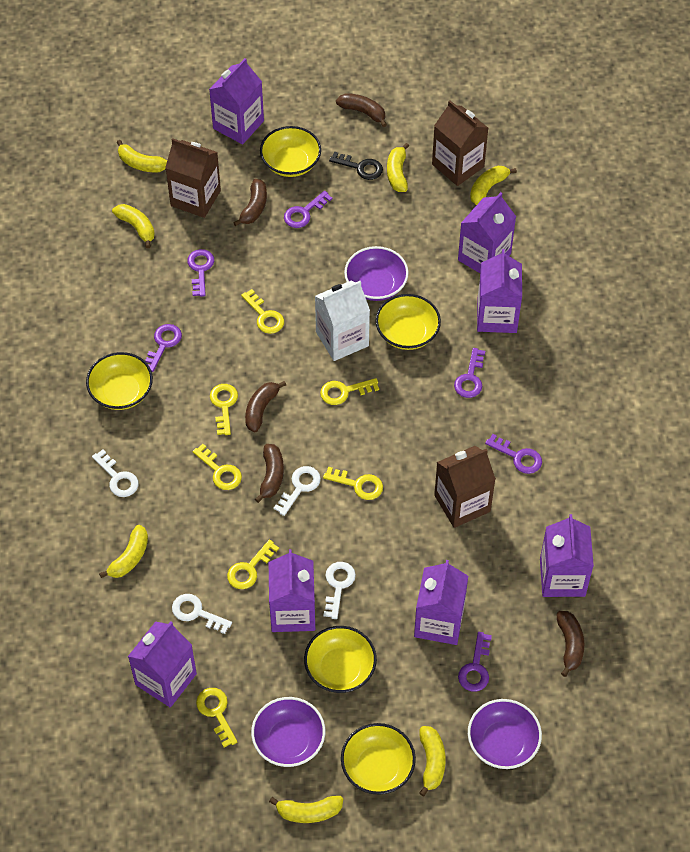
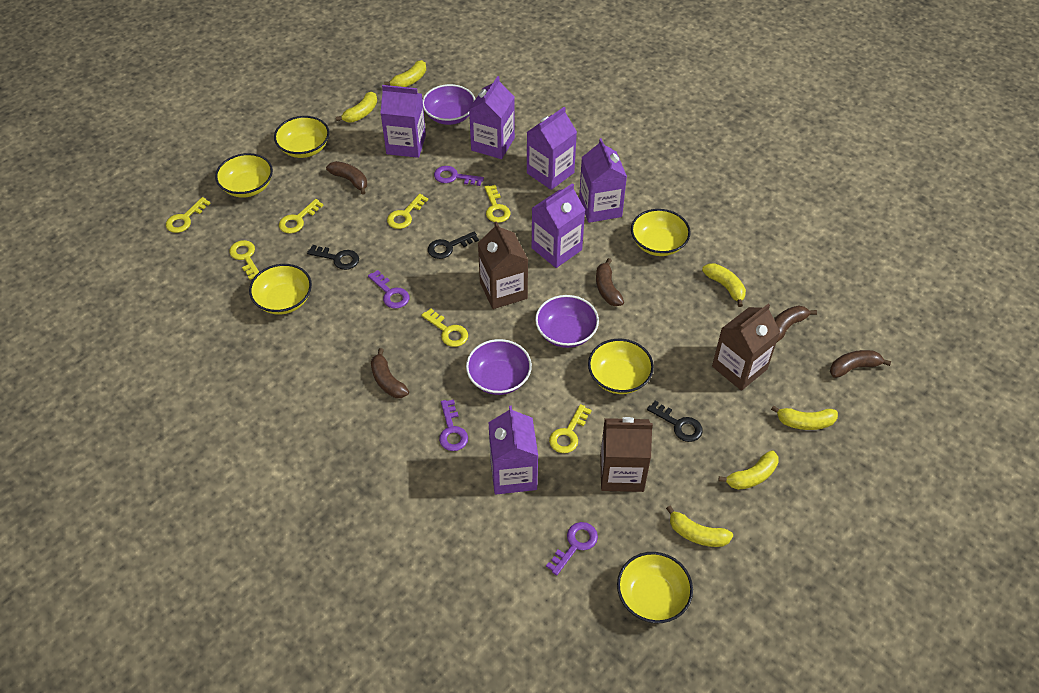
black key: [329,151,383,180] = 1 -> [307,245,359,270] [428,232,479,259] [647,401,703,442] = 3
purple carton: [128,621,197,708] [209,58,264,144] [269,549,315,632] [414,560,468,645] [458,192,516,273] [477,249,522,333] [540,514,594,597] = 7 -> [380,85,426,158] [469,76,515,159] [488,406,538,494] [527,107,577,190] [532,183,585,268] [579,138,627,223] = 6
purple key: [145,324,182,372] [187,249,214,297] [284,191,332,228] [454,348,485,398] [458,632,492,692] [485,434,542,474] = 6 -> [368,270,409,309] [434,166,484,186] [439,399,468,451] [546,522,598,575] = 4
white carton: [315,281,370,361] = 1 -> none = 0
white key: [92,450,139,497] [172,594,232,634] [274,466,321,516] [324,562,356,619] = 4 -> none = 0
yellow banana: [99,525,148,578] [112,204,155,248] [116,140,167,172] [269,796,343,823] [387,143,409,192] [419,726,446,796] [470,166,517,205] = 7 -> [336,92,377,123] [384,60,426,87] [666,506,733,547] [702,263,746,307] [718,450,779,490] [771,405,838,430] = 6
yellow bowl: [86,352,153,410] [260,126,321,177] [304,626,377,693] [341,723,416,795] [376,294,441,350] = 5 -> [215,153,273,198] [249,264,312,315] [274,116,329,158] [588,339,654,394] [617,552,693,623] [631,209,691,256] = 6

